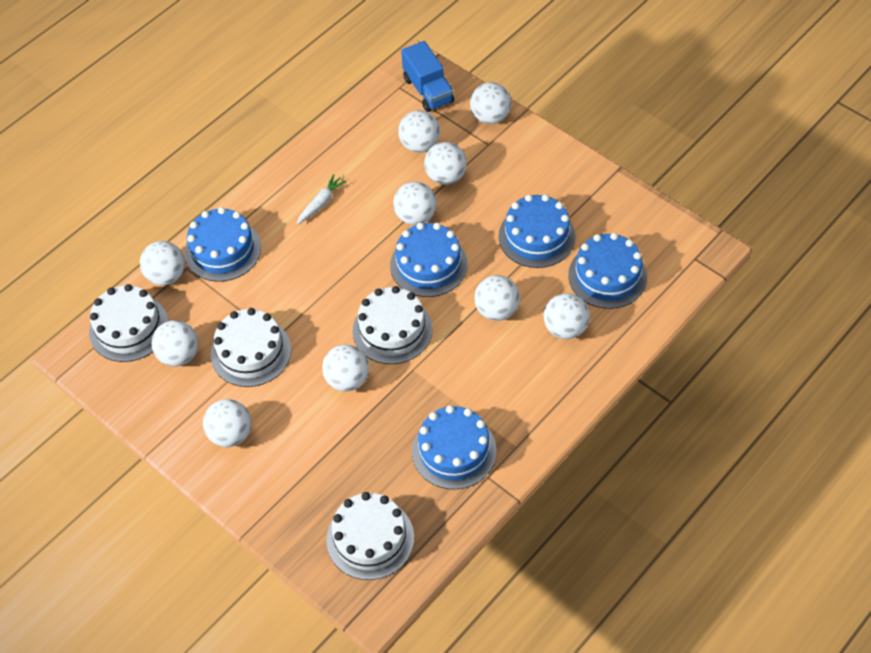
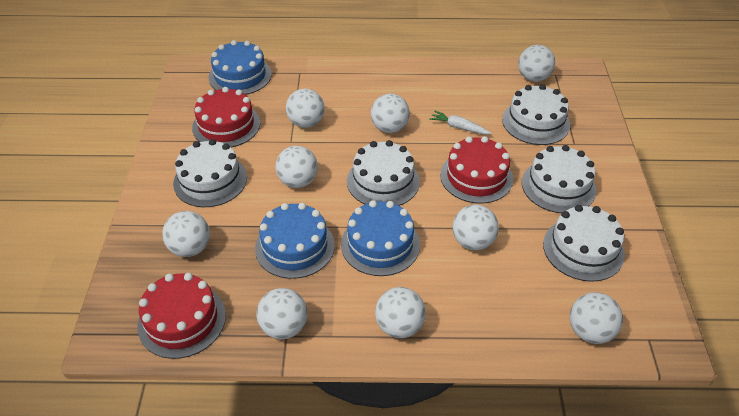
blue cake: [185,207,261,282] [390,222,468,297] [412,405,497,489] [498,194,575,268] [568,233,647,309] = 5 -> [209,40,272,95] [255,203,335,279] [341,200,420,276] = 3
blue truck: [401,41,454,112] = 1 -> none = 0
red cake: none = 0 -> [138,273,226,359] [192,87,260,148] [440,136,513,203] = 3
white ball: [140,241,185,285] [151,320,198,366] [203,399,251,447] [322,345,369,392] [393,182,437,225] [398,110,440,153] [424,142,467,185] [470,82,511,124] [474,275,520,321] [544,293,590,339] = 10 -> [162,211,210,257] [256,288,308,339] [275,146,318,188] [286,89,325,128] [371,94,410,133] [375,287,426,338] [453,205,499,250] [518,45,555,82] [570,292,623,344] = 9
white cake: [89,284,168,362] [211,308,291,387] [326,492,414,580] [353,286,432,364] = 4 -> [173,139,247,207] [347,140,420,206] [502,84,570,145] [522,145,597,213] [543,205,625,282] = 5

